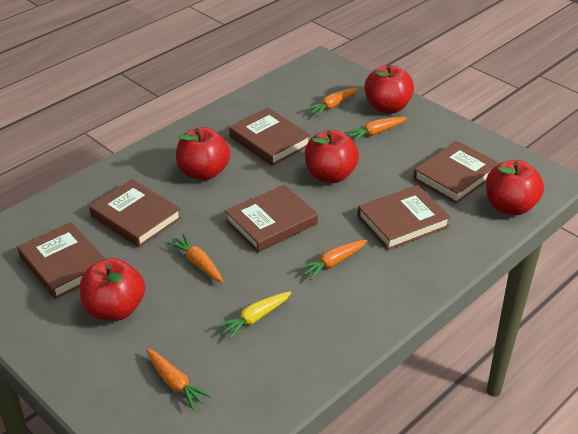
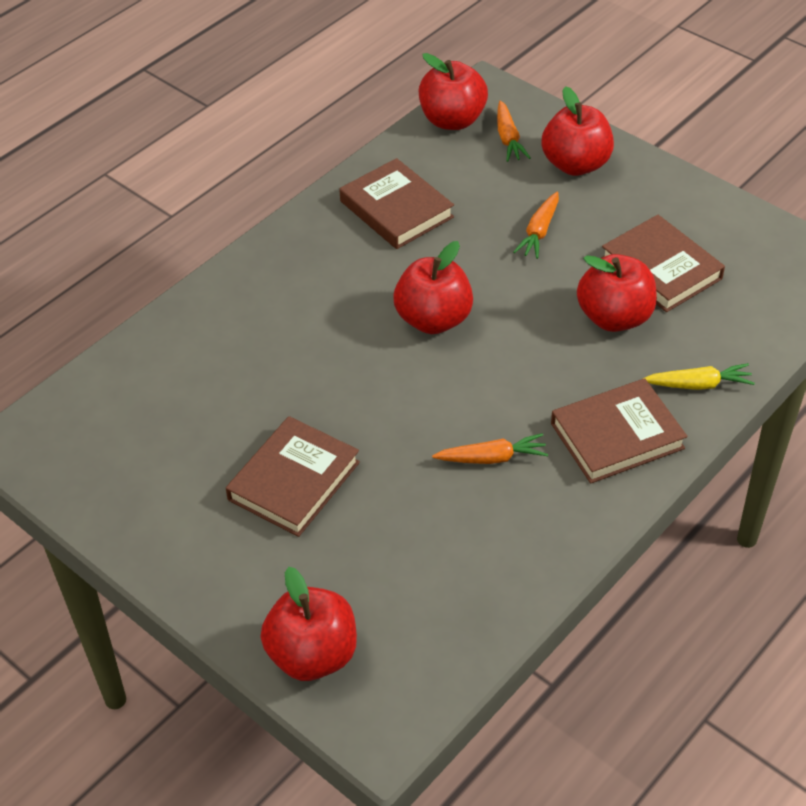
brown book: [17,222,105,299] [89,179,181,247] [225,184,318,252] [229,108,311,166] [358,185,451,250] [413,141,500,203] = 6 -> [226,416,360,537] [340,158,454,249] [551,378,688,484] [601,215,725,312] = 4
orange carrot: [146,349,212,410] [167,234,224,282] [298,240,367,280] [305,88,358,117] [345,117,407,142] = 5 -> [432,433,548,464] [497,100,531,162] [513,192,559,259] = 3

